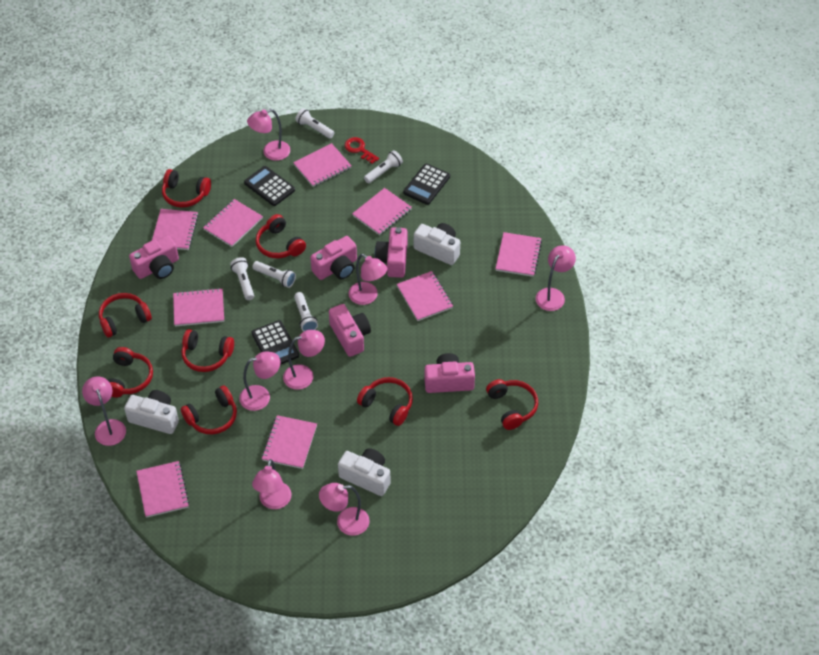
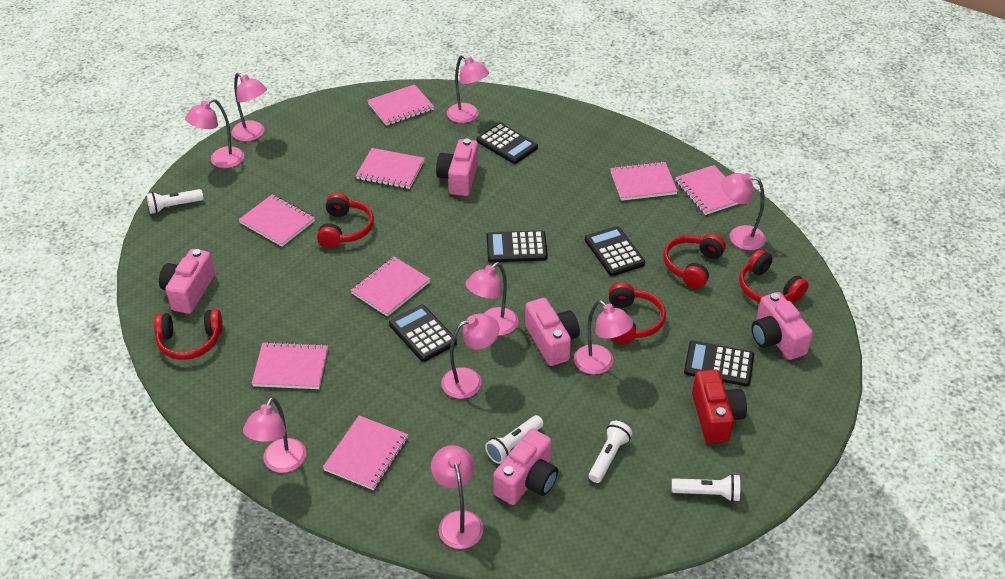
black calculator: [244,166,295,206] [251,320,299,365] [403,164,450,205] = 3 -> [389,305,457,362] [477,123,538,164] [487,230,548,262] [585,226,645,276] [684,341,754,386] = 5
pink lamp: [82,376,126,446] [239,351,281,411] [247,109,290,161] [252,459,291,509] [283,330,325,390] [319,483,369,536] [349,254,387,305] [536,245,576,311] = 8 -> [185,99,244,168] [232,73,267,141] [243,397,306,473] [431,445,483,549] [441,313,499,399] [447,55,489,123] [465,262,518,336] [574,300,633,375] [721,173,766,250] = 9
pink notebook: [136,461,189,518] [152,209,198,250] [173,288,224,327] [203,199,263,247] [262,415,317,469] [293,143,352,187] [352,188,412,235] [397,271,453,321] [495,232,542,277] = 9 -> [238,194,315,246] [252,342,328,389] [323,415,408,490] [350,257,430,316] [356,148,425,189] [367,84,434,126] [610,161,678,201] [675,165,739,215] = 8
red camera: none = 0 -> [692,369,747,443] = 1
red headphones: [99,293,152,338] [108,347,153,398] [162,169,211,208] [181,329,234,372] [181,385,237,434] [256,214,306,258] [357,377,413,426] [486,379,538,430] = 8 -> [154,309,223,360] [317,193,374,248] [609,282,666,344] [663,234,726,289] [739,250,809,302] = 5
red key: [345,137,379,164] = 1 -> none = 0
white camera: [124,390,179,434] [338,448,391,496] [414,223,460,265] = 3 -> none = 0
white flashlight: [230,257,254,300] [252,261,296,288] [294,292,318,332] [295,108,334,139] [364,150,403,183] = 5 -> [146,189,203,214] [485,415,543,464] [588,421,632,483] [672,474,740,502] = 4

